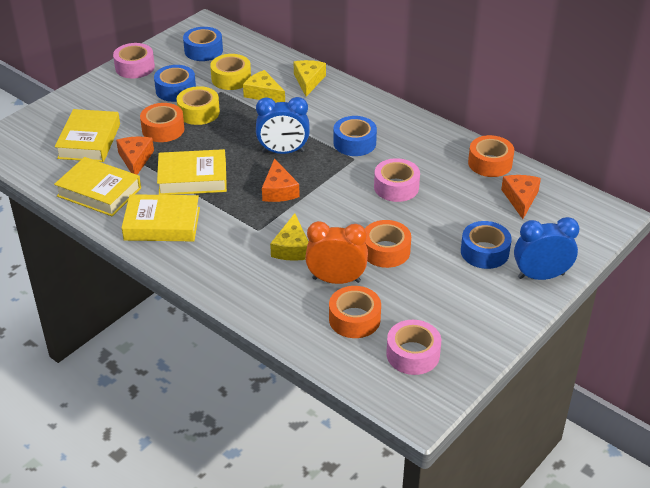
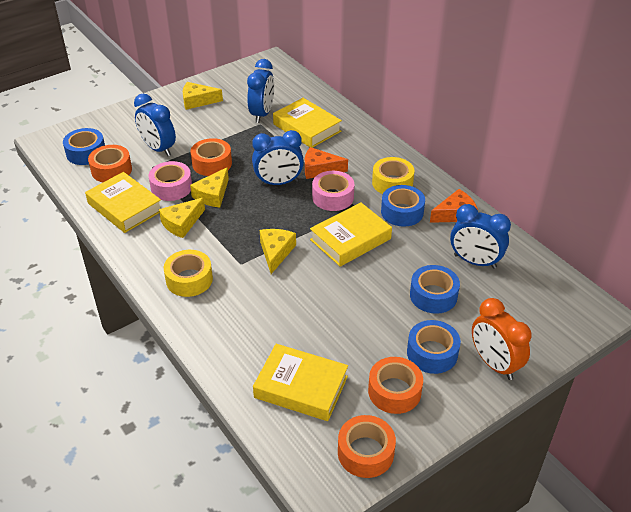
blue clock: [256,97,310,154] [514,217,580,280] = 2 -> [134,94,176,156] [247,59,274,123] [252,130,304,185] [450,204,511,269] = 4
orange cheese: [116,137,154,175] [262,158,300,202] [501,175,541,219] = 3 -> [305,147,348,179] [430,189,478,223] = 2
pink tape: [113,43,155,78] [374,158,420,202] [386,320,441,375] = 3 -> [149,161,192,201] [312,171,354,211] = 2
yellow cheese: [243,70,285,103] [270,213,309,261] [294,60,326,97] = 3 -> [159,198,205,238] [183,82,223,110] [190,167,229,207] [260,229,296,274] = 4

